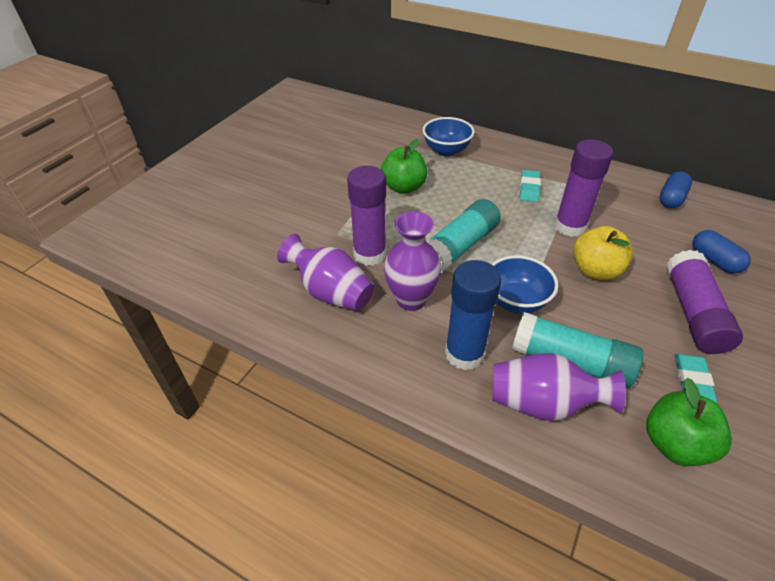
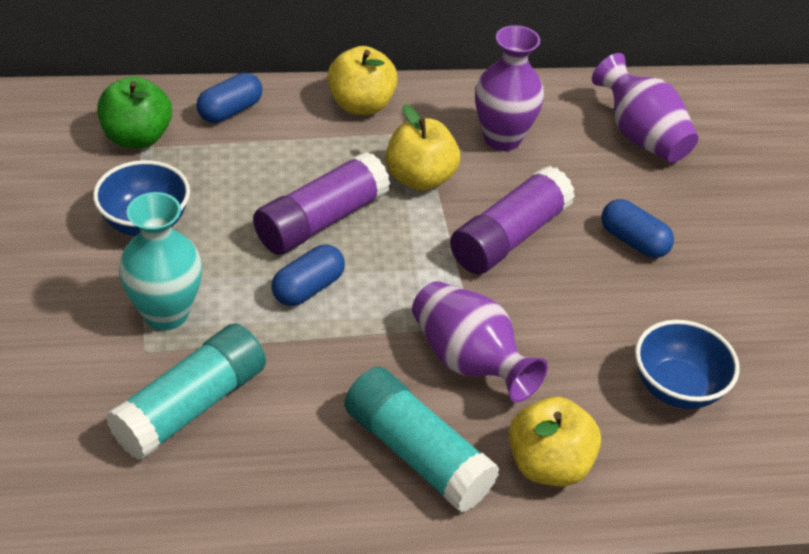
blue capsule: [660,171,692,208] [692,230,751,274] = 2 -> [196,73,263,123] [271,245,345,306] [601,199,674,258] = 3
blue glue stick: [445,260,501,370] = 1 -> none = 0
green apple: [381,139,427,194] [646,378,732,466] = 2 -> [97,76,172,148] = 1
purple glue stick: [347,166,387,266] [554,139,613,237] [666,250,743,354] = 3 -> [253,152,390,255] [450,165,575,274] = 2
turquoise eraser: [520,170,541,202] [674,354,717,403] = 2 -> none = 0
turquoise vase: none = 0 -> [119,192,202,330] = 1
yellow apple: [573,226,633,280] = 1 -> [327,46,398,115] [386,104,460,191] [509,397,601,486] = 3

